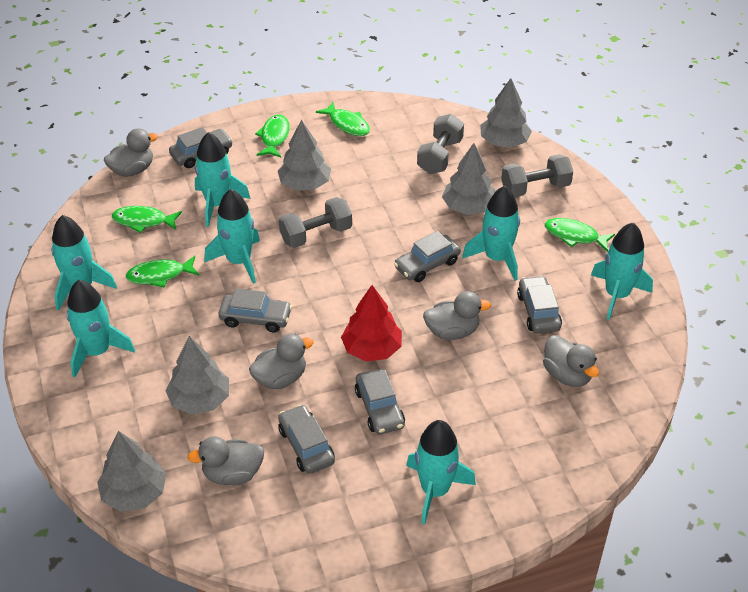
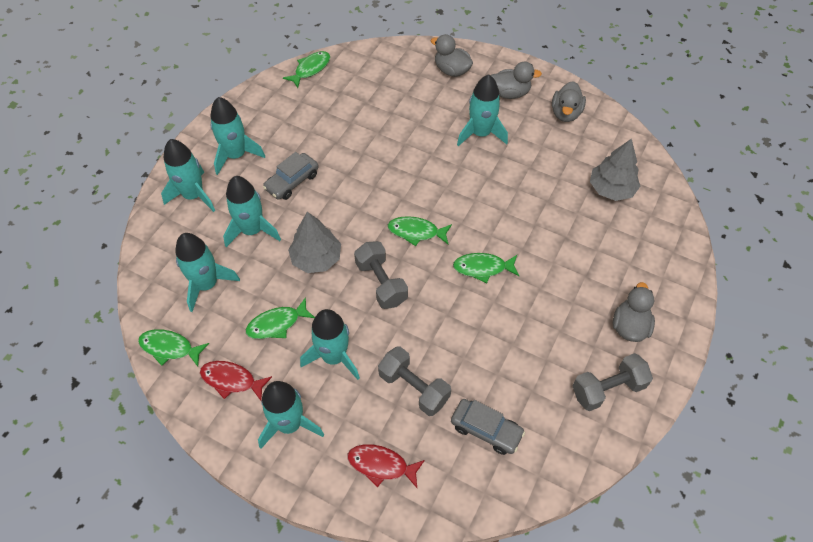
grey car: [169,127,233,168] [218,288,292,332] [278,404,335,474] [355,369,405,435] [394,231,461,282] [517,276,562,333] = 6 -> [263,152,319,200] [451,399,525,455] = 2
grey duck: [104,128,158,177] [187,436,264,485] [249,334,314,389] [423,291,491,340] [543,335,599,387] = 5 -> [431,34,473,77] [491,62,542,99] [552,81,586,122] [613,282,655,342] = 4
grey tree: [97,431,166,512] [166,336,229,415] [278,120,331,191] [442,143,495,215] [480,78,532,148] = 5 -> [288,212,341,273] [590,139,640,201] = 2
red fish: none = 0 -> [200,361,272,401] [347,444,425,488] = 2
red tree: [341,285,402,361] = 1 -> none = 0

